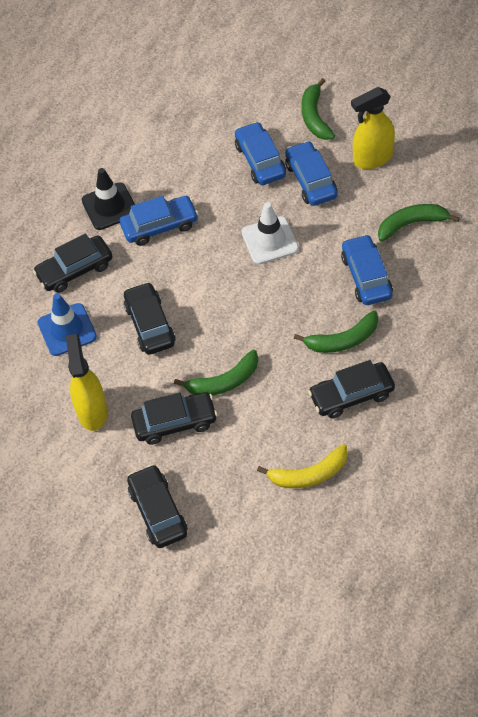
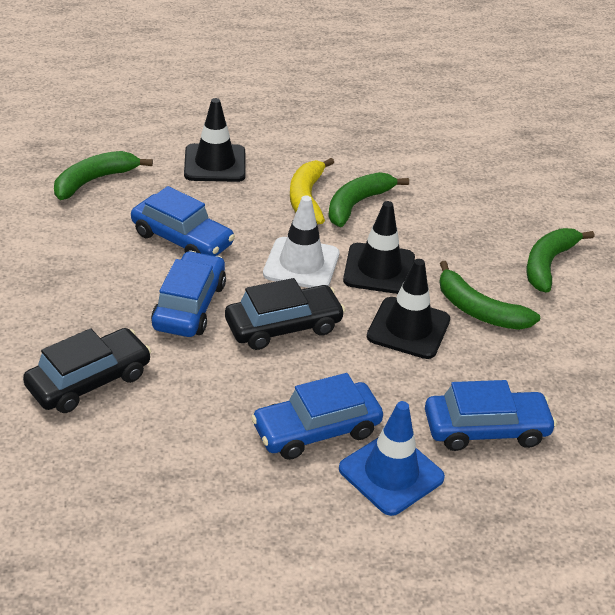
black car: [33,233,113,293] [124,282,175,355] [127,464,187,548] [131,392,218,445] [308,360,395,418] = 5 -> [23,328,151,413] [225,278,345,350] = 2
black traffic cone: [82,168,135,230] = 1 -> [184,98,246,182] [343,201,415,294] [367,259,450,359] = 3
yellow spray bottle: [66,334,108,431] [351,87,395,169] = 2 -> none = 0

